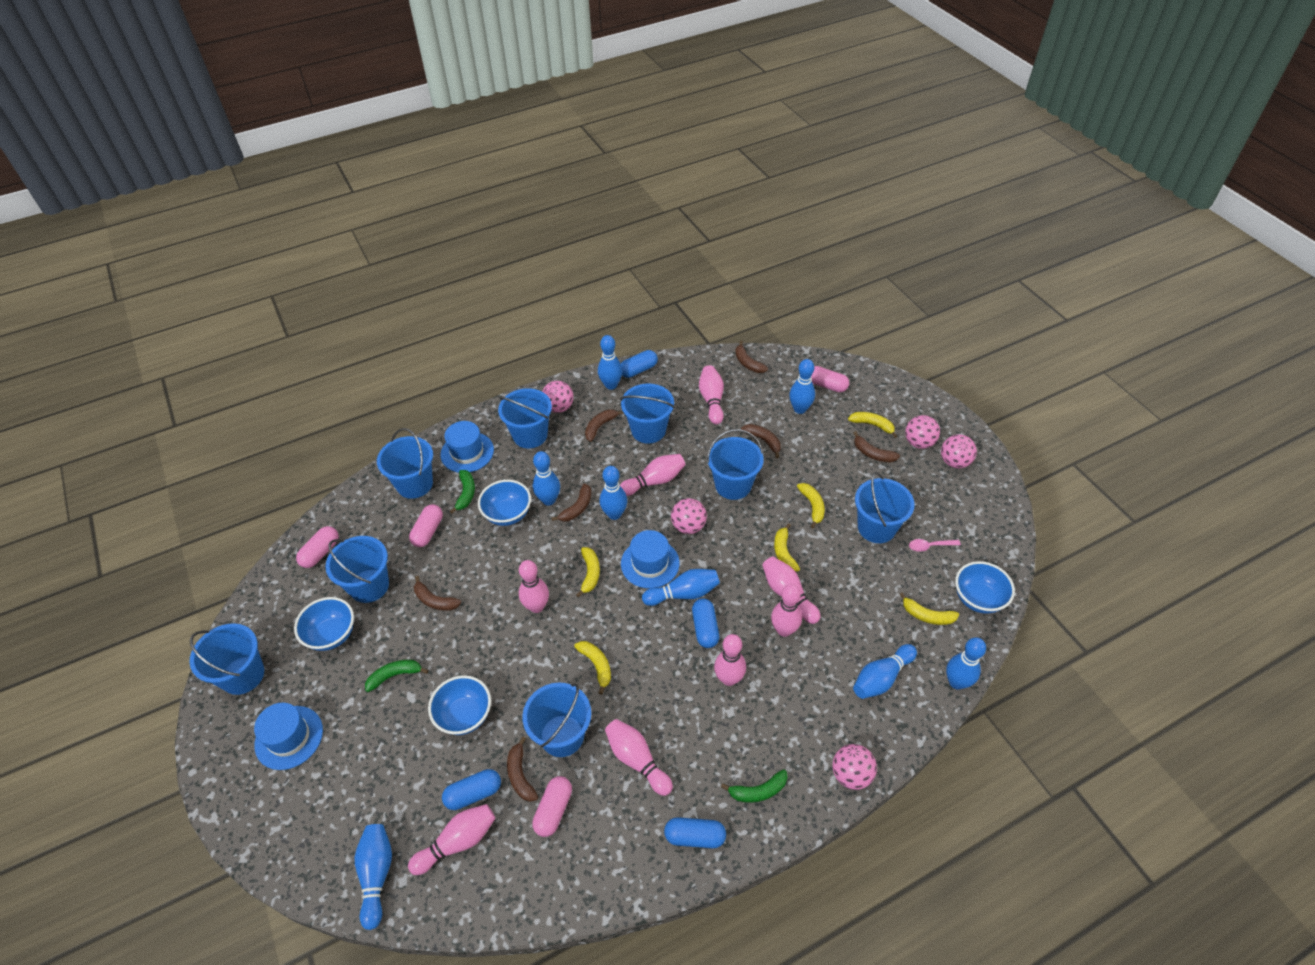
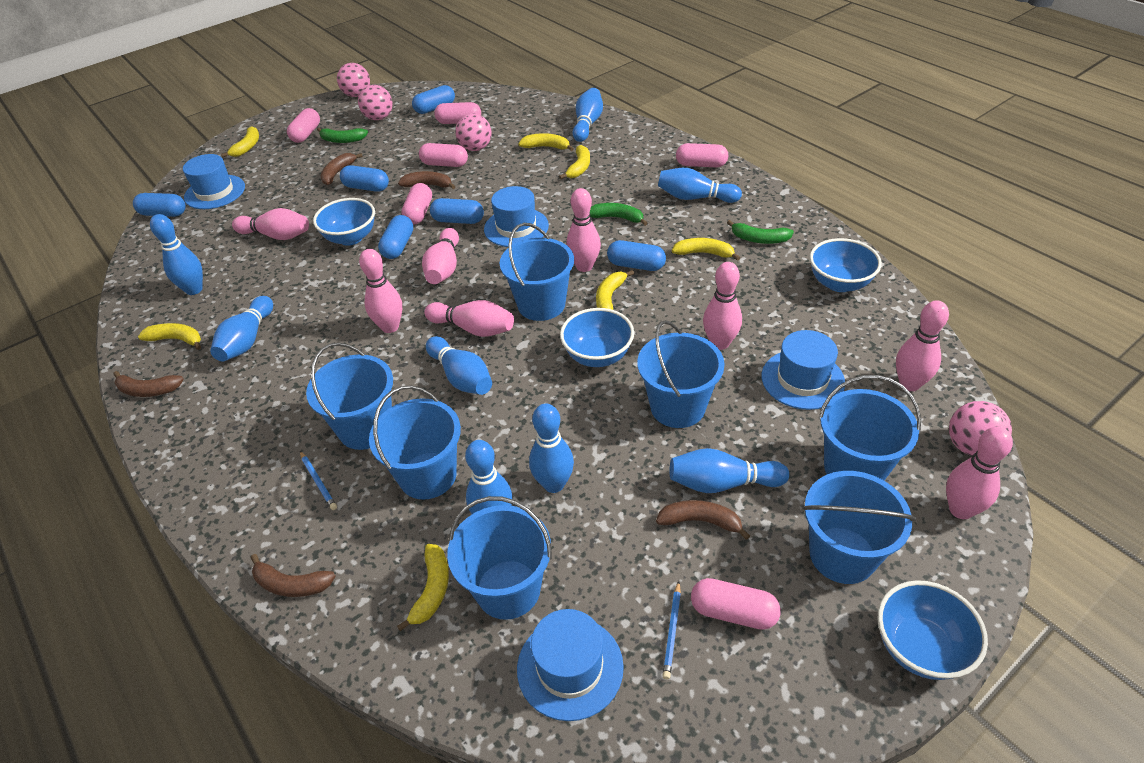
blue bucket: [189,623,264,695] [326,536,389,603] [377,428,433,499] [498,388,552,448] [522,683,591,757] [620,384,675,444] [707,429,764,500] [855,472,915,543] = 8 -> [306,342,393,450] [369,385,461,500] [447,496,552,620] [500,223,574,321] [637,320,725,428] [802,471,916,584] [819,375,921,481] = 7
blue capsule: [442,769,501,810] [621,350,658,378] [664,817,726,848] [692,598,719,648] = 4 -> [133,193,186,217] [340,165,389,192] [378,215,413,259] [412,85,455,114] [430,198,484,224] [607,240,666,271] = 6
blue hat: [254,703,323,770] [440,421,494,473] [621,530,680,588] = 3 -> [183,154,245,209] [484,186,549,247] [517,609,624,721] [762,330,845,410] = 4
blue pencil: none = 0 -> [300,451,337,510] [663,581,681,679] = 2
brown banana: [414,576,461,611] [507,737,538,802] [551,484,591,522] [585,409,624,442] [735,341,768,373] [741,424,781,458] [853,431,900,462] = 7 -> [113,371,184,397] [251,554,335,597] [320,153,363,185] [398,171,455,189] [656,500,750,540] = 5
pink ball: [542,381,574,413] [671,498,707,534] [832,744,877,790] [905,415,940,449] [941,434,977,468] = 5 -> [337,63,370,97] [358,85,392,120] [455,114,492,151] [949,401,1012,456] = 4
pink capsule: [296,526,339,568] [409,504,443,547] [532,776,572,837] [811,366,849,392] = 4 -> [287,108,320,143] [402,183,432,225] [419,143,468,167] [434,102,481,124] [676,143,728,167] [691,578,781,630] = 6
pink spoon: [909,539,961,552] = 1 -> none = 0
yellow banana: [574,641,611,695] [576,547,600,597] [774,523,800,572] [797,483,825,528] [848,412,897,438] [899,592,959,625] = 6 -> [138,323,201,350] [221,126,259,157] [397,544,449,631] [519,133,574,151] [559,145,590,179] [596,270,634,310] [672,238,740,261] = 7

